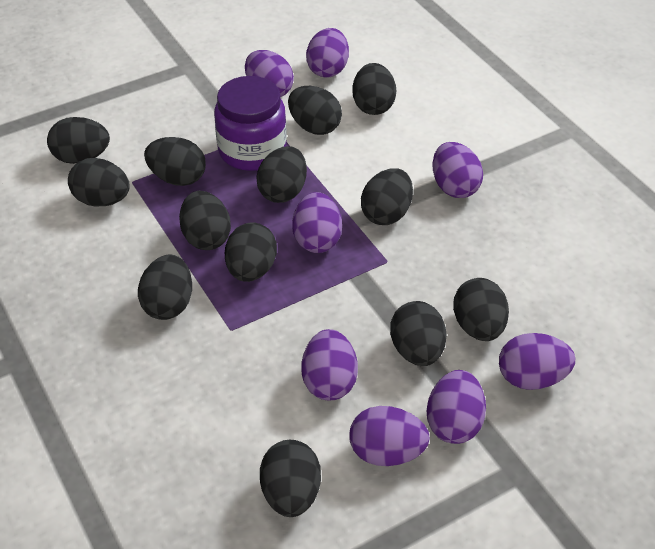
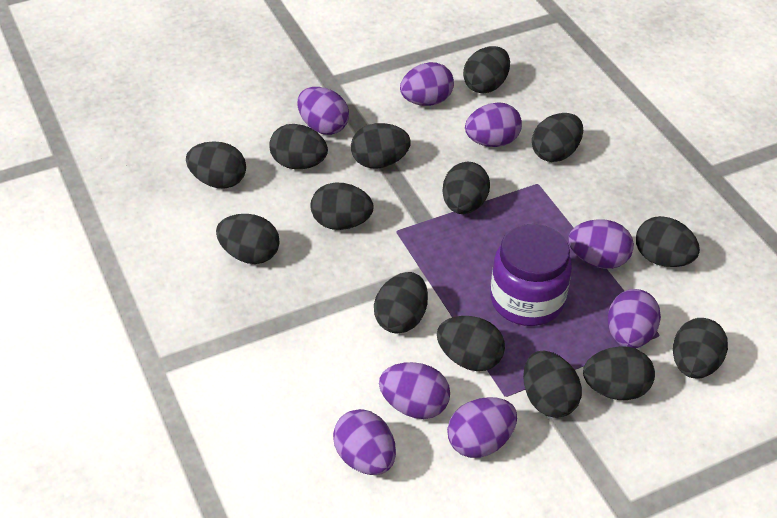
black egg: [47,117,110,164] [68,158,130,206] [138,255,192,320] [144,137,206,186] [179,191,231,250] [225,223,277,282] [256,146,307,203] [260,440,321,517] [288,86,342,135] [352,63,396,115] [361,168,413,225] [390,301,446,366] [453,278,509,341] = 13 -> [186,141,246,189] [216,214,280,264] [269,124,328,169] [311,182,374,230] [351,123,411,169] [374,272,428,333] [437,316,505,371] [442,162,490,214] [463,46,510,94] [523,351,582,418] [532,113,583,162] [583,346,655,400] [636,216,700,267] [673,318,728,379] = 14

